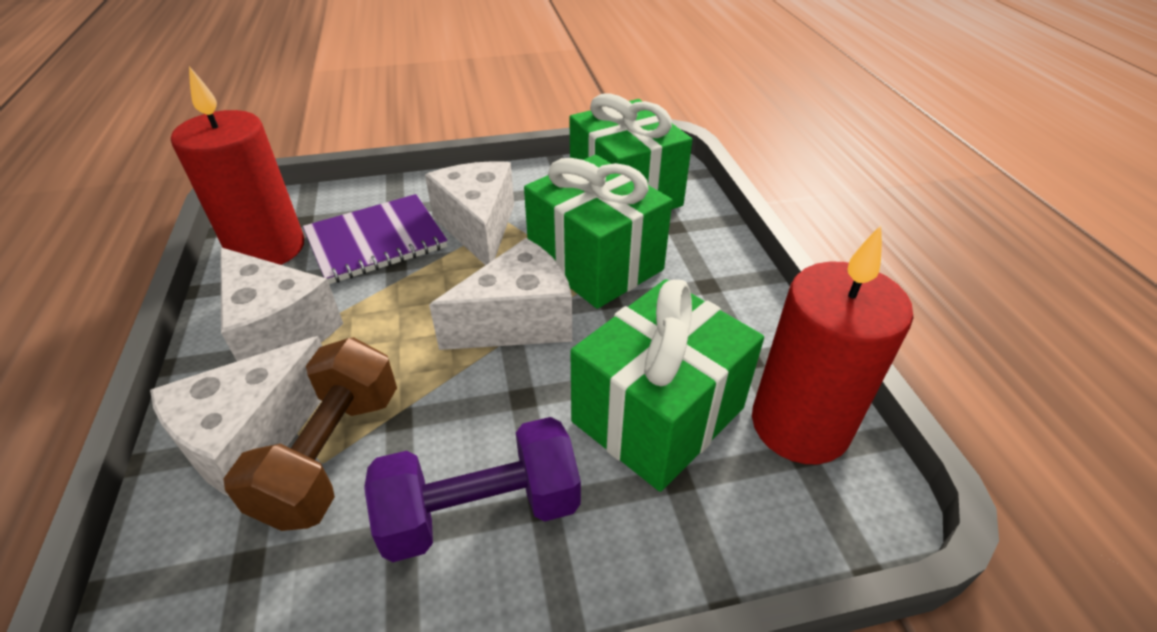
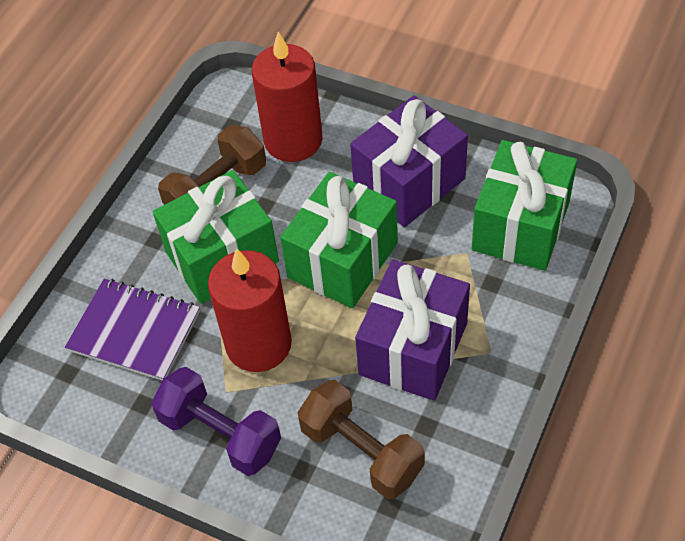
brown dumbbell: [223,337,397,531] = 1 -> [158,125,266,205] [297,380,425,499] = 2
purple gift: none = 0 -> [350,96,468,227] [355,259,470,401] = 2
white cheese: [150,336,322,497] [221,247,343,361] [425,161,514,265] [429,238,572,350] = 4 -> none = 0

